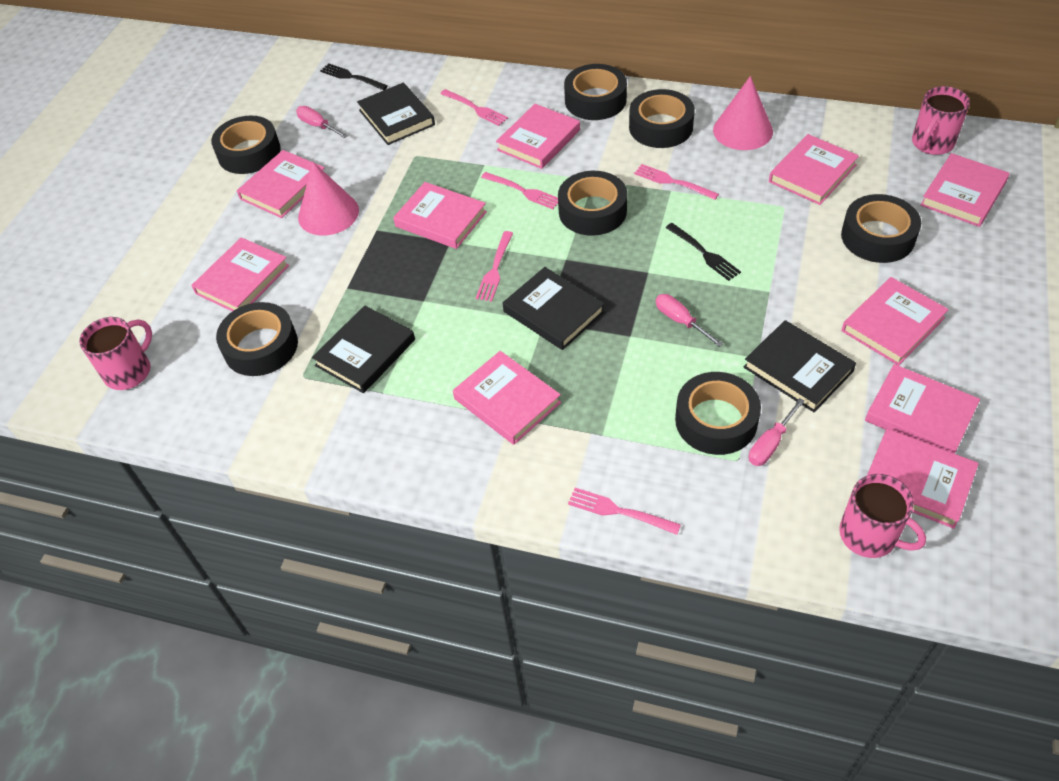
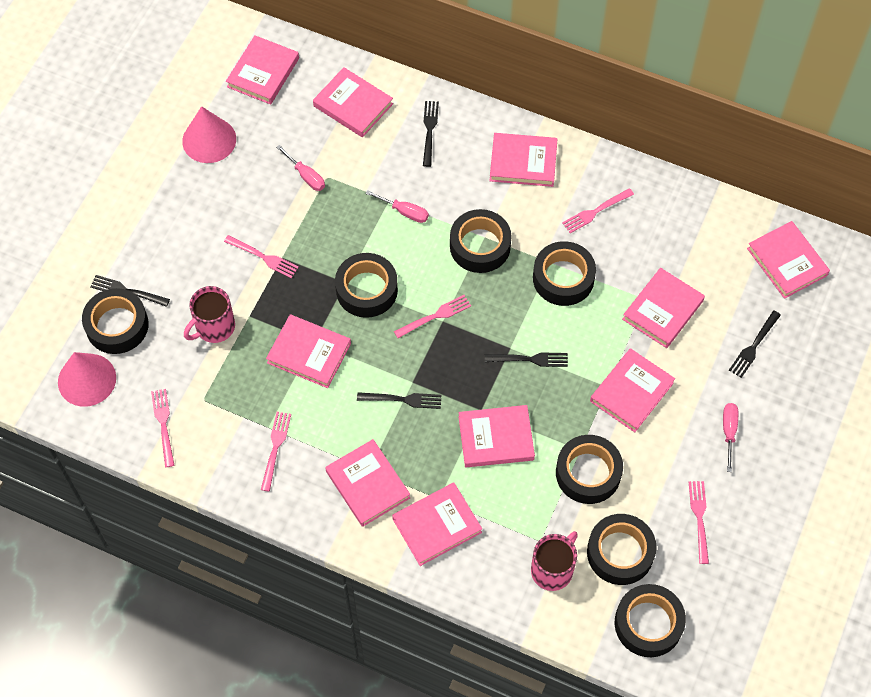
black book: [312,305,415,393] [357,83,435,145] [503,267,604,350] [744,320,856,412] = 4 -> none = 0
black fork: [320,63,388,91] [665,223,741,281] = 2 -> [90,275,170,307] [357,392,441,409] [423,101,439,167] [485,352,568,367] [729,311,781,378] = 5
pink fork: [440,89,508,126] [476,231,513,301] [481,172,558,209] [568,488,681,535] [634,164,719,200] = 5 -> [151,389,174,467] [224,235,299,278] [261,412,291,491] [394,295,471,338] [562,188,634,233] [689,481,709,564] = 6
pink mug: [79,317,152,390] [839,474,926,558] [912,86,970,155] = 3 -> [184,286,235,343] [531,531,578,591] = 2

